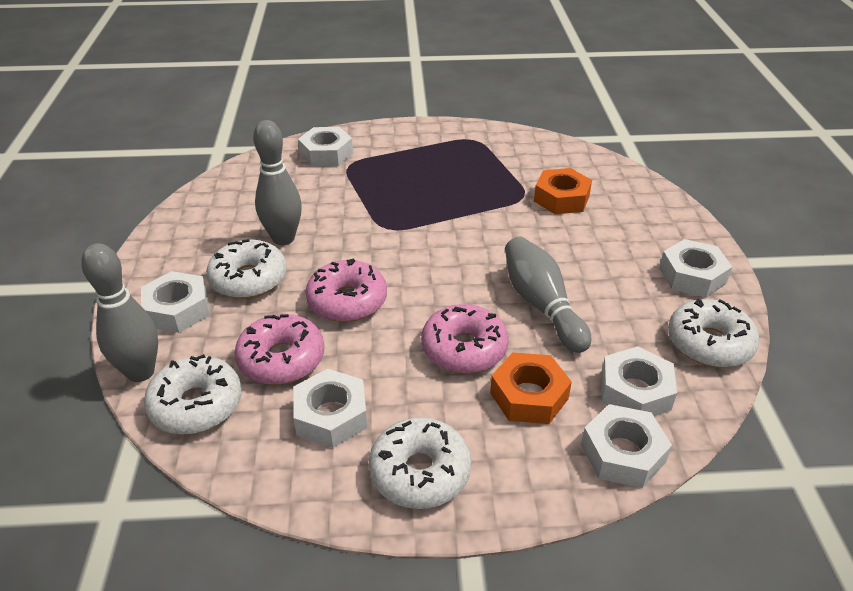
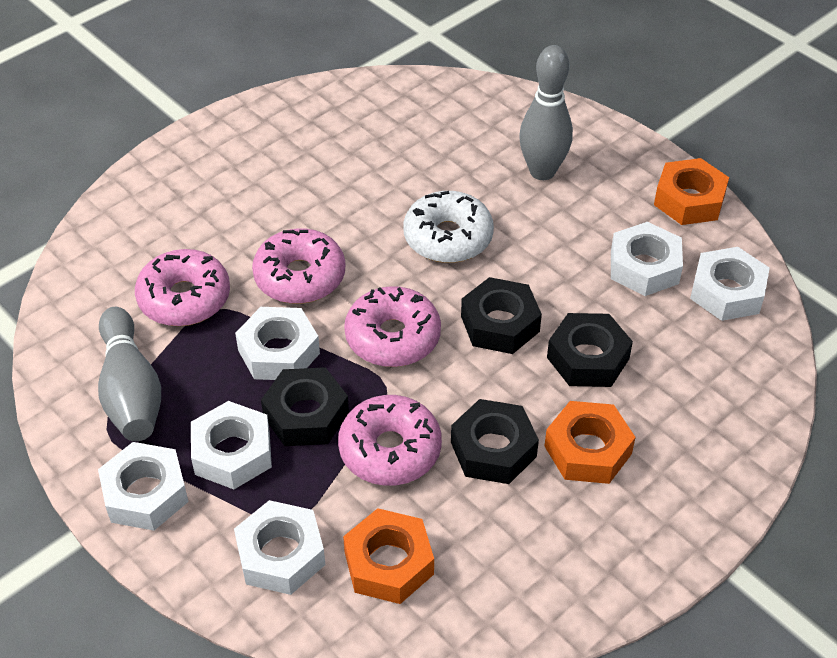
black nut: none = 0 -> [261,367,349,446] [451,399,539,484] [461,277,542,354] [547,313,633,387] = 4
grey bowling pin: [81,243,158,382] [253,120,302,245] [505,237,591,353] = 3 -> [98,307,161,441] [519,45,573,180] = 2
orange nut: [490,352,572,424] [534,168,592,214] = 2 -> [343,508,434,604] [544,401,636,484] [654,158,729,225] = 3
pink donut: [235,314,325,385] [305,258,387,322] [421,304,508,373] = 3 -> [135,249,230,326] [252,229,345,304] [338,395,442,486] [344,286,441,367] = 4
white donut: [144,354,242,435] [206,239,287,299] [369,417,471,509] [668,299,759,368] = 4 -> [404,191,494,263] = 1

